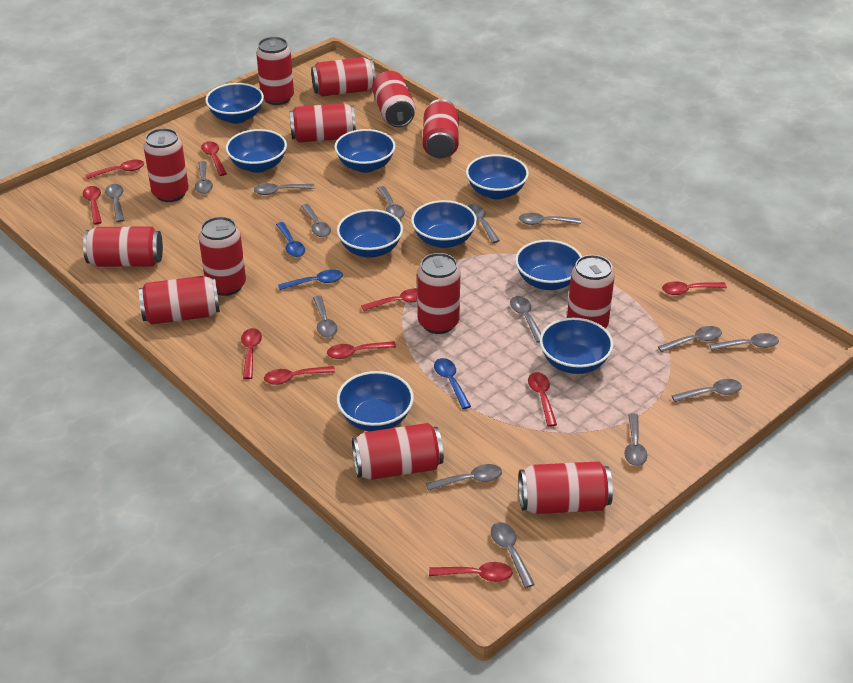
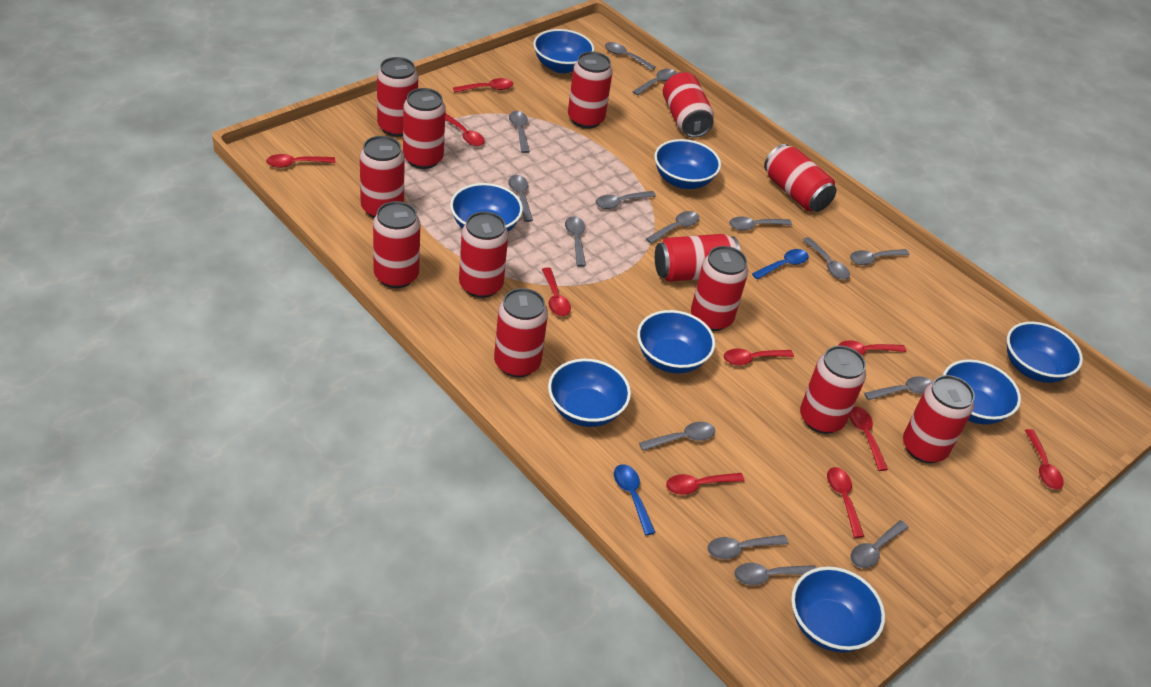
blue bowl: [205,83,264,124] [226,129,287,173] [334,129,396,173] [337,209,403,258] [337,371,414,431] [411,200,477,248] [466,154,529,199] [515,240,582,290] [540,318,613,374] = 9 -> [450,183,523,232] [533,29,594,73] [548,359,631,427] [637,310,715,374] [654,139,721,189] [791,567,885,652] [943,359,1021,425] [1007,322,1083,383] = 8
blue spoon: [276,222,305,257] [278,269,343,290] [434,358,471,409] = 3 -> [614,464,656,535] [752,249,809,279] = 2

